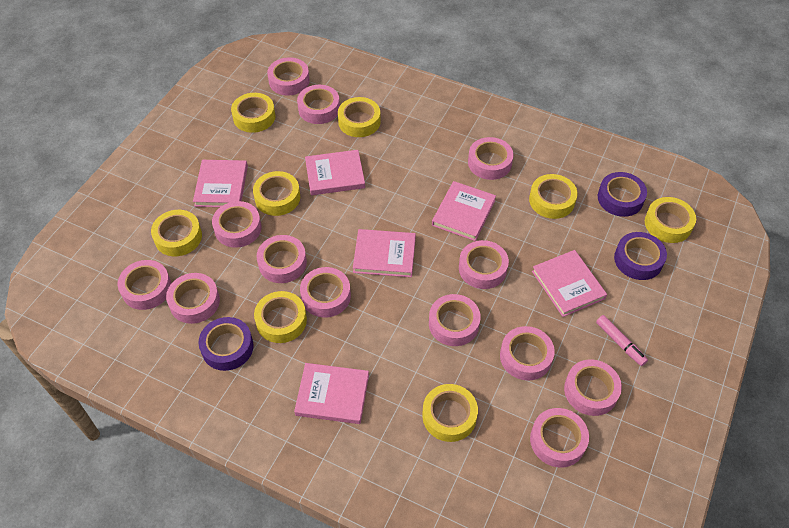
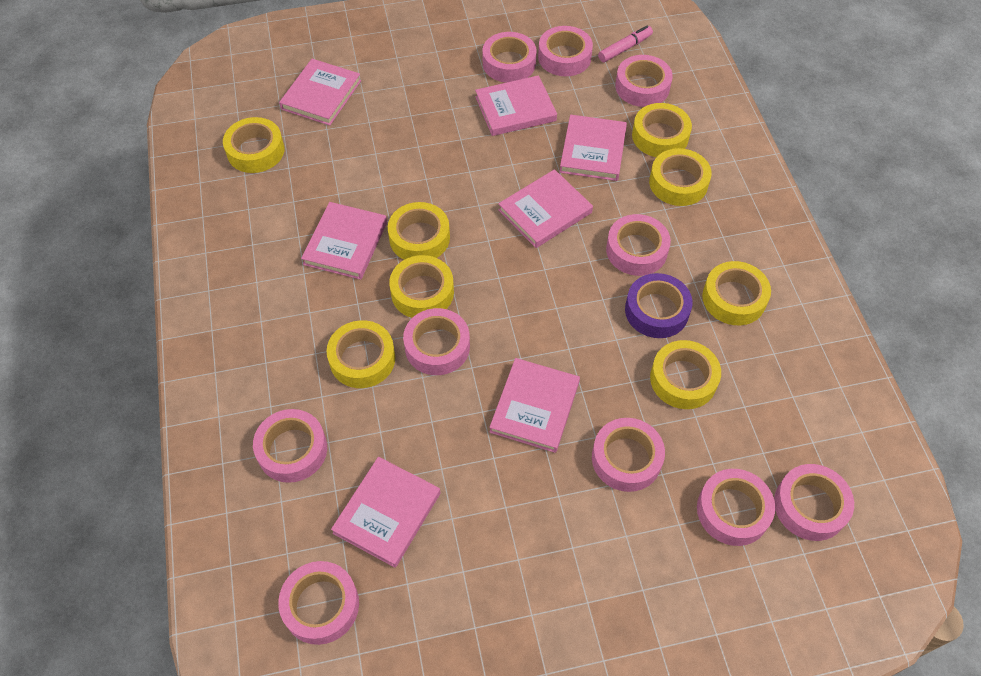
pink book: [193,160,248,207] [294,363,369,424] [305,150,365,195] [353,229,416,277] [432,181,496,241] [532,250,607,317] = 6 -> [279,59,361,126] [301,202,387,280] [331,457,440,568] [475,75,557,136] [490,358,580,453] [498,169,593,248] [560,115,627,181] = 7
pink tape: [118,260,172,310] [166,273,220,324] [212,201,261,248] [257,235,307,283] [267,57,310,96] [297,85,340,124] [300,267,351,317] [429,294,481,346] [459,240,509,289] [468,137,514,180] [500,326,555,381] [530,408,589,467] [564,359,622,416] = 13 -> [253,409,327,483] [278,561,359,645] [403,308,470,375] [483,32,537,83] [538,26,593,76] [592,418,665,492] [606,214,671,276] [615,55,673,107] [697,469,775,546] [774,464,854,541] = 10
purple tape: [198,317,254,371] [598,172,647,217] [614,232,667,280] = 3 -> [625,273,692,338] = 1

